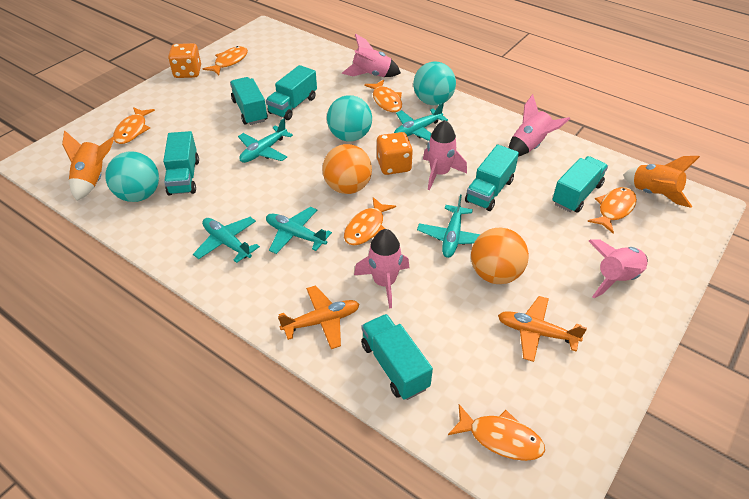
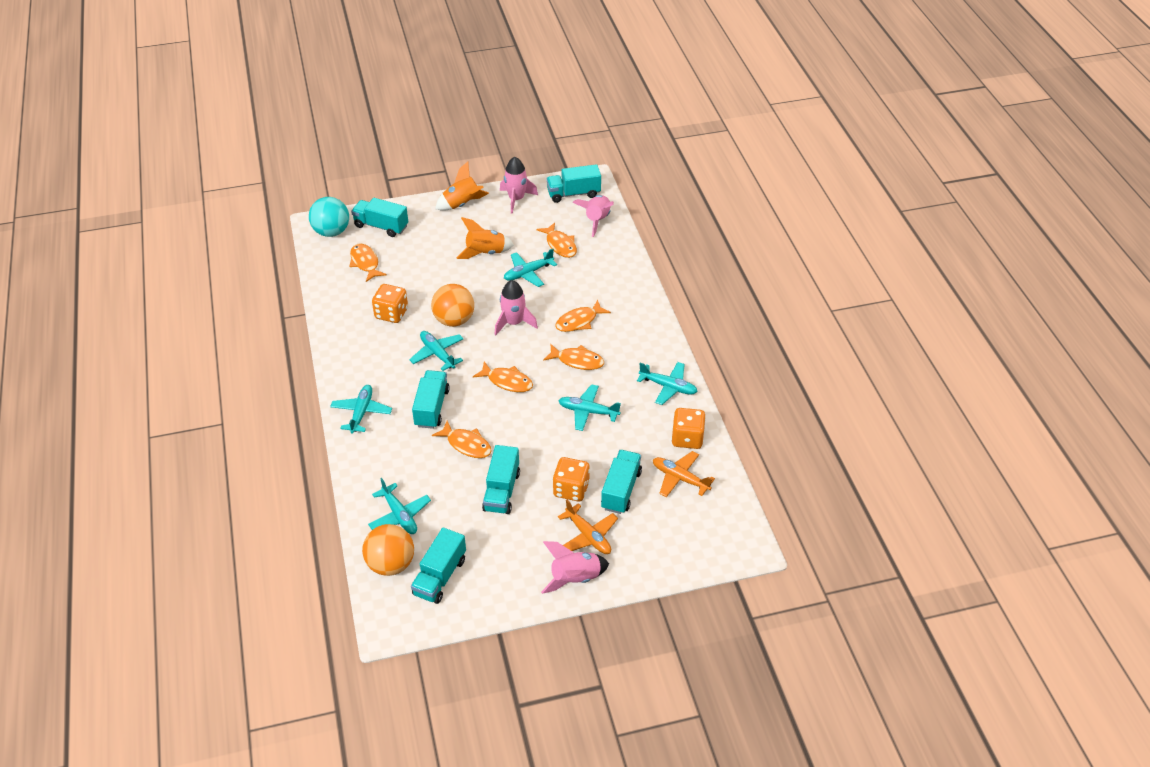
orange dice: [168,43,201,78] [377,132,413,175] = 2 -> [372,284,408,323] [553,457,590,501] [671,408,706,449] = 3
pink rocket: [342,34,401,77] [354,229,409,308] [423,120,467,190] [508,94,570,157] [589,239,648,298] = 5 -> [494,280,538,335] [500,157,538,214] [541,541,609,594] [573,195,614,237] = 4
turquoise ball: [106,151,159,202] [327,95,372,141] [413,62,456,105] = 3 -> [309,197,349,237] = 1
turquoise plane: [193,217,260,263] [238,118,293,163] [266,207,332,254] [394,103,448,141] [417,195,481,258] = 5 -> [330,385,392,433] [368,478,431,534] [409,331,464,371] [504,249,557,287] [558,384,621,431] [637,362,698,405] = 6

